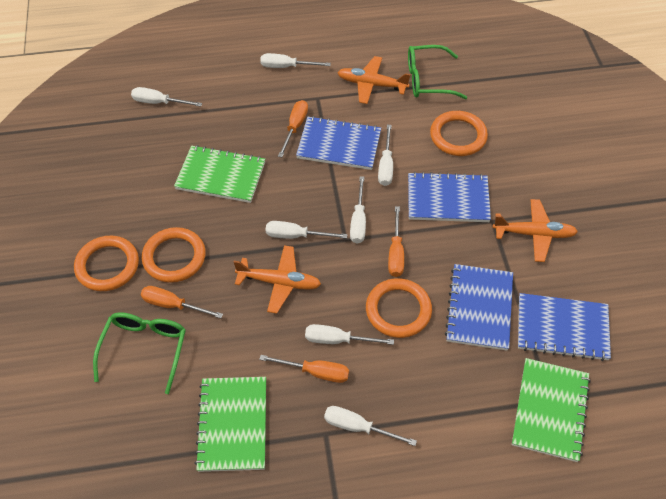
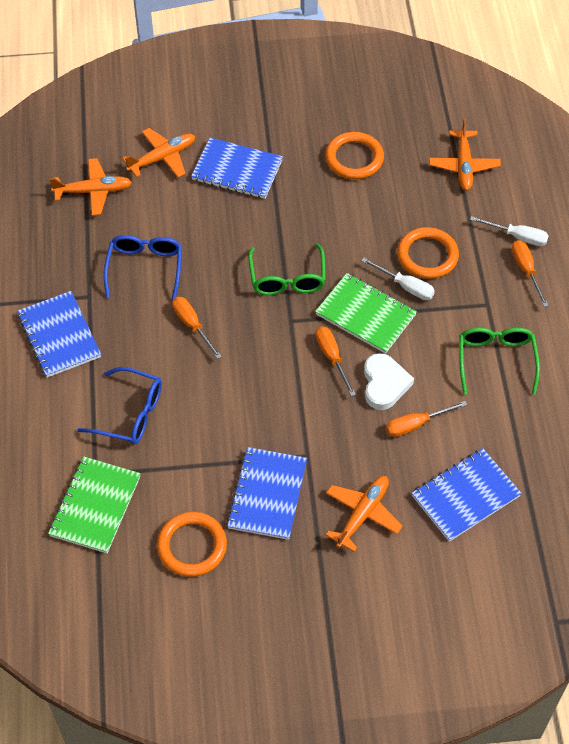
blue glasses: none = 0 -> [78,367,162,444] [104,235,182,301] = 2
green notebook: [174,145,265,203] [194,377,266,472] [512,358,591,462] = 3 -> [48,456,141,553] [315,273,417,354] = 2
orange plane: [234,245,321,314] [337,56,411,104] [493,199,578,262] = 3 -> [49,158,132,216] [122,128,195,177] [326,476,403,552] [429,119,501,191] = 4
orange ring: [74,236,139,291] [142,227,206,283] [366,278,432,338] [430,111,488,156] = 4 -> [157,512,227,577] [325,132,384,179] [397,227,459,279] = 3
white heart: none = 0 -> [364,353,414,410] = 1
white screwdriver: [131,87,202,107] [260,53,331,68] [265,221,347,239] [305,324,394,345] [324,406,417,446] [350,176,366,243] [378,125,393,186] = 7 -> [361,258,435,300] [470,216,549,246] = 2

